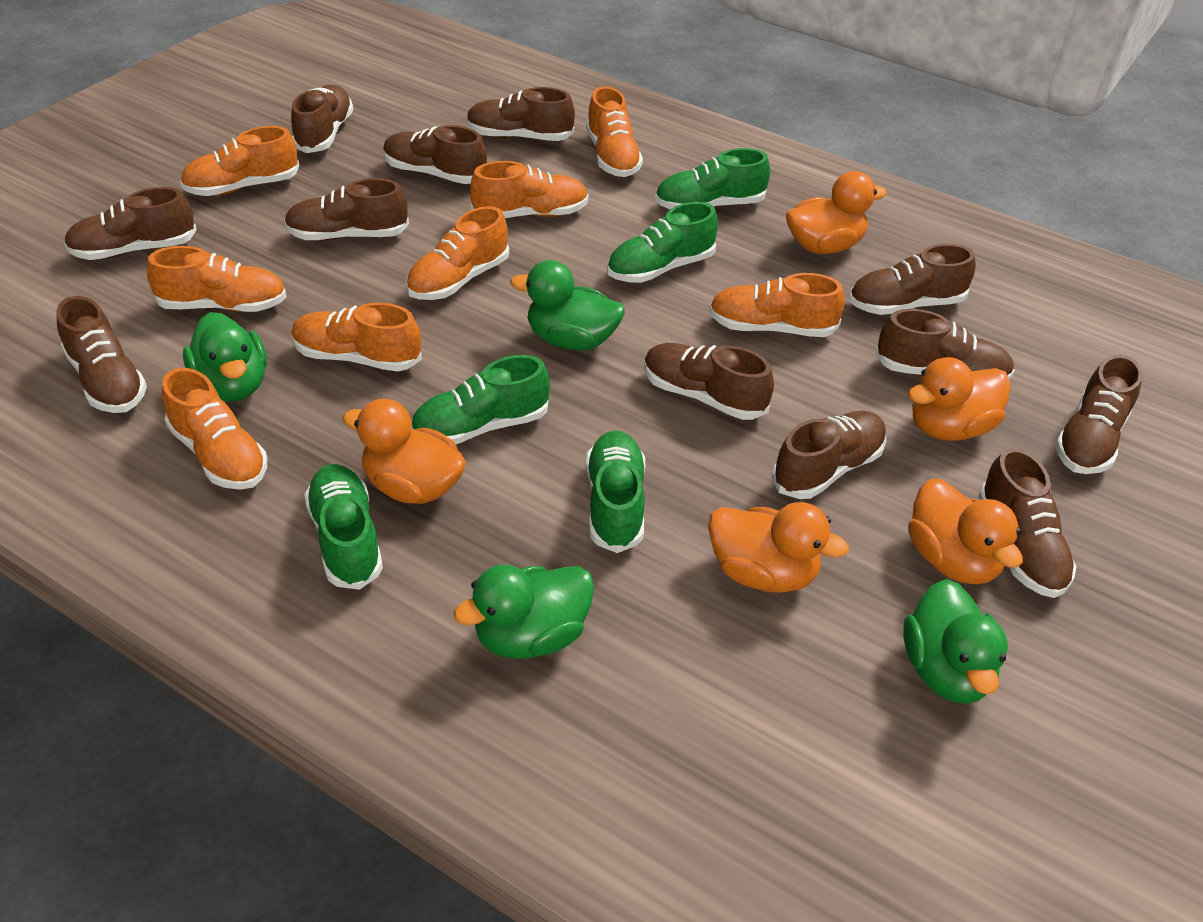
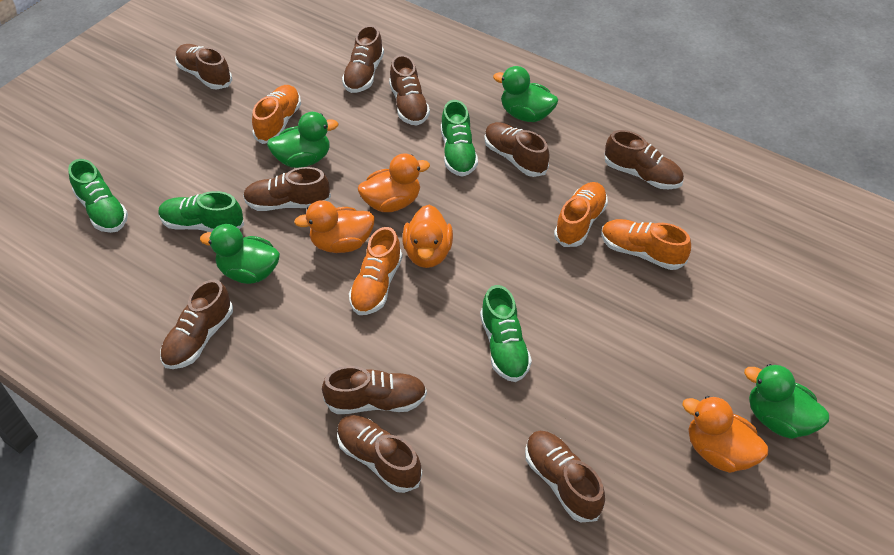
brown shoe: [56,296,147,413] [64,187,197,260] [284,178,409,241] [291,85,353,153] [383,125,487,184] [467,87,575,141] [644,343,774,420] [772,411,887,499] [849,244,976,315] [875,309,1015,380] [978,448,1077,598] [1055,355,1142,474] = 12 -> [160,279,233,369] [175,44,232,89] [243,167,331,211] [322,366,427,414] [337,415,422,493] [342,25,384,93] [389,55,430,126] [484,122,550,177] [525,431,605,522] [605,130,684,189] = 10
green shoe: [304,464,383,590] [411,355,550,444] [586,430,645,553] [607,202,718,283] [655,148,770,209] = 5 -> [68,159,128,233] [158,191,244,232] [441,100,478,177] [480,285,532,382] = 4
orange duck: [342,399,466,504] [708,502,849,593] [786,171,887,254] [908,357,1011,441] [908,479,1023,584] = 5 -> [294,200,375,253] [358,153,430,212] [402,205,453,268] [682,396,768,473] = 4
orange shoe: [147,246,287,312] [162,368,267,490] [180,126,299,196] [291,303,422,371] [406,206,509,300] [470,161,589,218] [586,86,643,177] [709,273,845,337] = 8 -> [252,85,301,144] [349,227,403,315] [554,182,608,247] [601,219,691,270] = 4

